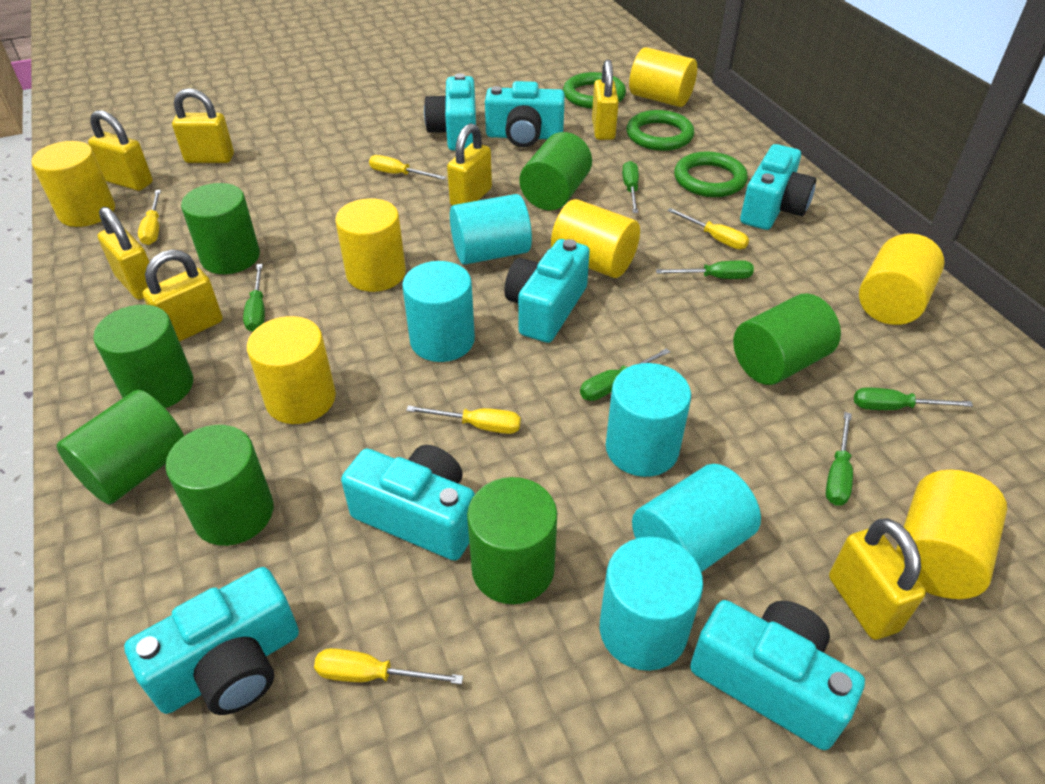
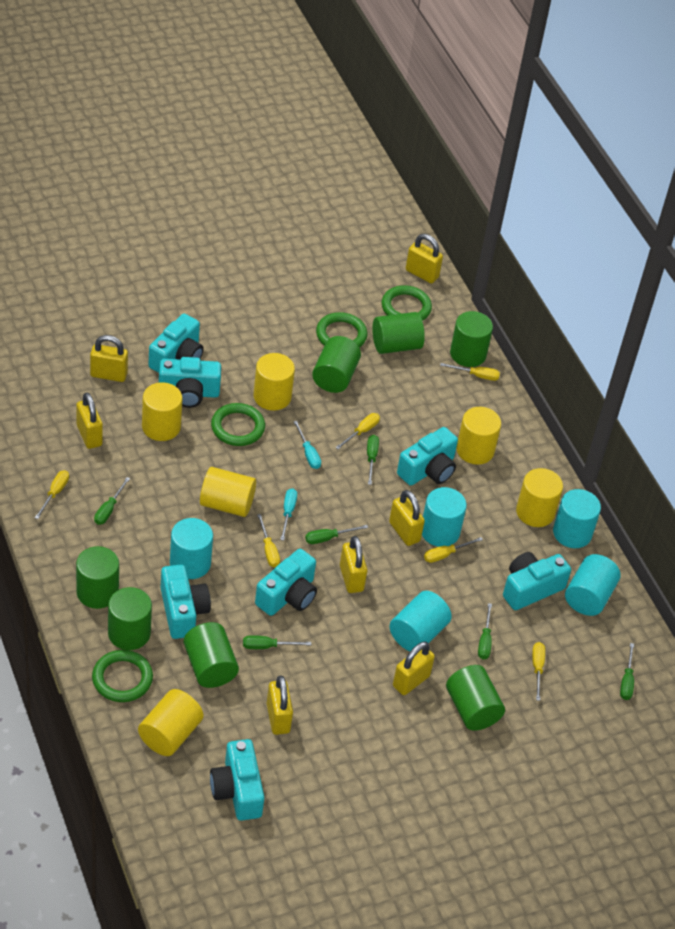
green ring: [563,72,626,109] [627,110,694,151] [674,152,748,197] = 3 -> [92,650,153,702] [211,403,265,446] [316,312,367,348] [382,285,432,321] = 4
turquoise screwdriver: none = 0 -> [280,488,297,541] [293,421,321,469] = 2
yellow cylinder: [31,141,115,227] [247,316,336,424] [335,198,406,292] [551,199,640,278] [629,47,697,107] [859,233,945,325] [896,470,1007,599] = 7 -> [138,689,204,756] [142,382,183,441] [200,467,256,517] [254,353,295,411] [456,407,501,465] [516,468,563,527] = 6
yellow screwdriver: [138,190,161,245] [314,648,463,685] [369,155,446,180] [406,405,521,434] [667,208,749,249] = 5 -> [35,470,69,519] [257,514,280,567] [335,413,380,449] [424,537,483,563] [440,363,500,381] [532,642,545,701] = 6

